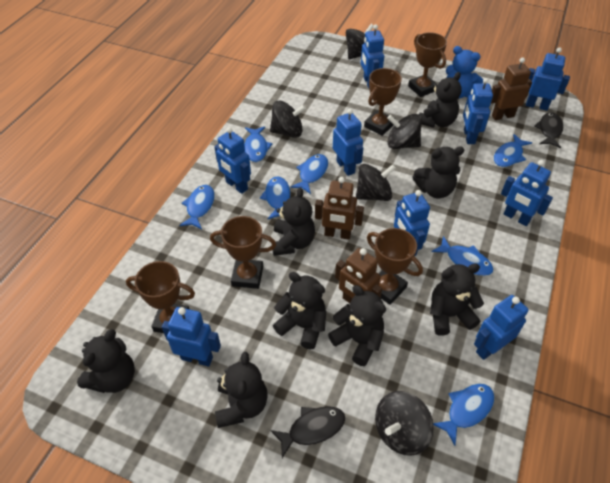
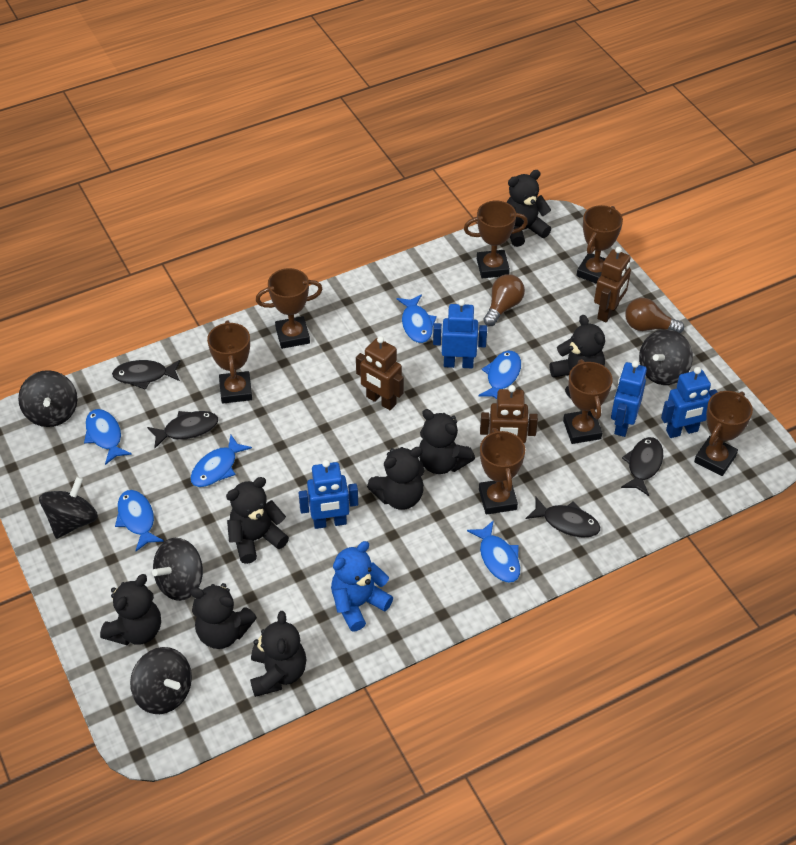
black fish: [270,406,345,458] [534,112,563,148] = 2 -> [112,360,180,390] [147,411,218,448] [525,497,600,538] [621,437,663,496] = 4
blue fish: [179,185,214,229] [244,126,272,162] [260,176,290,219] [291,154,328,194] [432,236,493,276] [433,384,494,446] [494,134,532,167] = 7 -> [84,409,132,465] [115,490,164,551] [190,435,252,487] [397,294,437,343] [467,520,520,583] [478,351,521,399] = 6
blue robot: [162,307,221,367] [214,127,251,194] [333,109,363,176] [361,25,384,88] [394,190,430,256] [463,78,493,144] [474,295,528,360] [501,160,553,226] [526,47,570,111] = 9 -> [298,460,358,529] [433,299,487,368] [611,361,647,437] [661,367,717,438] = 4
brown light bulb: none = 0 -> [483,274,525,326] [625,298,684,333] = 2
brown trophy: [126,261,195,333] [210,216,276,289] [364,68,402,136] [367,228,423,305] [408,32,447,97] = 5 -> [207,320,252,404] [256,268,323,349] [464,201,528,278] [479,428,525,515] [563,359,613,444] [576,205,623,284] [694,391,753,476] = 7

